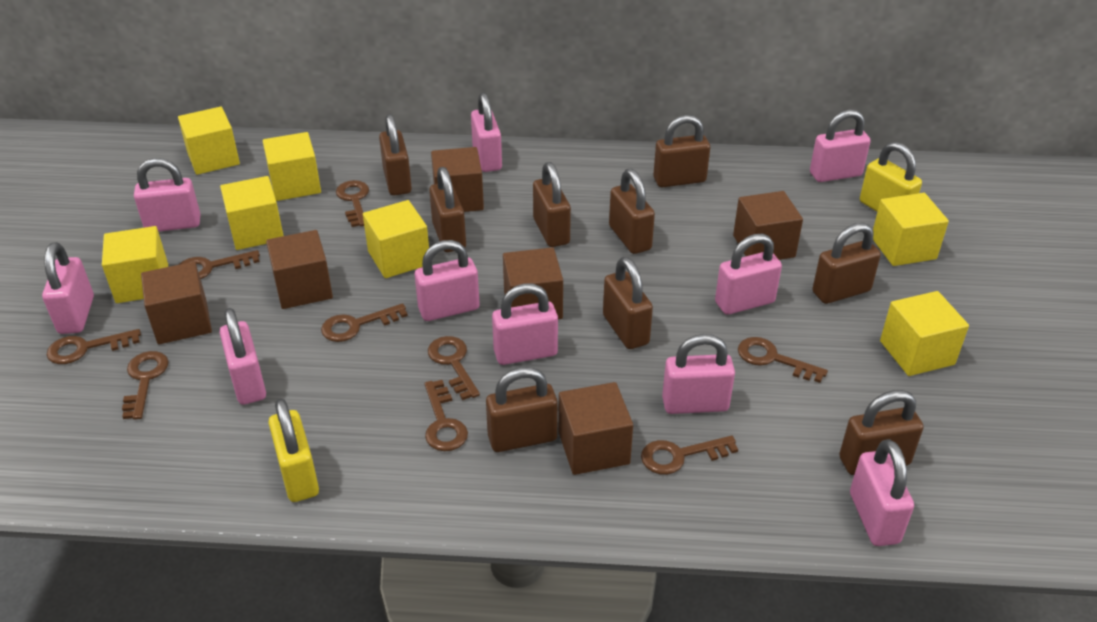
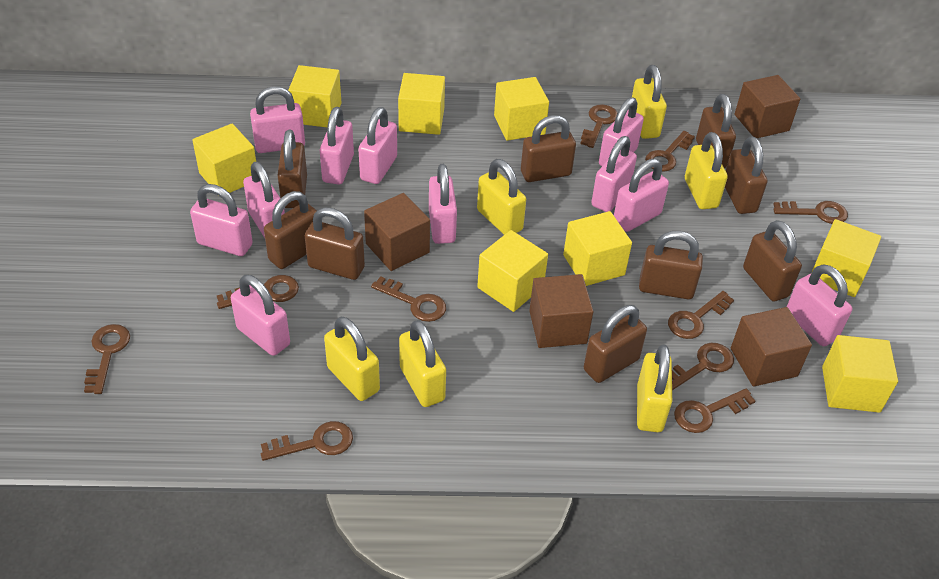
brown cube: [141,262,212,344] [266,230,333,309] [431,147,484,212] [503,247,563,319] [558,382,633,475] [733,191,803,260] = 6 -> [364,193,430,271] [529,274,594,348] [731,307,812,387] [734,75,801,138] = 4
brown key: [47,329,141,364] [122,351,169,420] [179,250,260,279] [321,303,408,342] [336,180,369,227] [424,380,468,451] [428,336,480,400] [641,436,738,475] [738,337,828,383] = 9 -> [84,324,130,394] [217,275,299,309] [261,421,353,461] [371,276,446,322] [581,104,618,148] [645,131,695,172] [668,291,734,339] [672,343,734,390] [674,388,755,433] [773,201,848,224] = 10
pink padlock: [42,242,94,334] [134,158,200,232] [220,308,266,405] [415,240,480,321] [471,93,502,172] [492,283,558,365] [662,334,735,414] [715,234,782,315] [810,110,871,182] [850,439,914,546] = 10 -> [190,184,253,256] [231,275,290,356] [243,162,285,238] [250,86,305,153] [320,107,354,184] [358,107,397,184] [429,164,457,244] [591,136,637,212] [599,97,644,166] [614,159,669,232] [787,264,852,346] = 11
yellow cube: [102,226,168,303] [178,107,240,175] [220,176,284,250] [263,132,321,201] [363,200,429,278] [873,193,949,266] [880,291,969,376] = 7 -> [192,124,256,197] [288,65,341,127] [398,73,445,135] [477,230,548,312] [494,77,549,141] [563,211,632,286] [812,219,881,297] [822,335,898,413] = 8
yellow padlock: [268,399,319,502] [860,142,922,212] = 2 -> [324,317,380,401] [399,320,446,407] [477,159,526,235] [632,65,667,139] [637,344,672,432] [685,132,728,209] = 6

